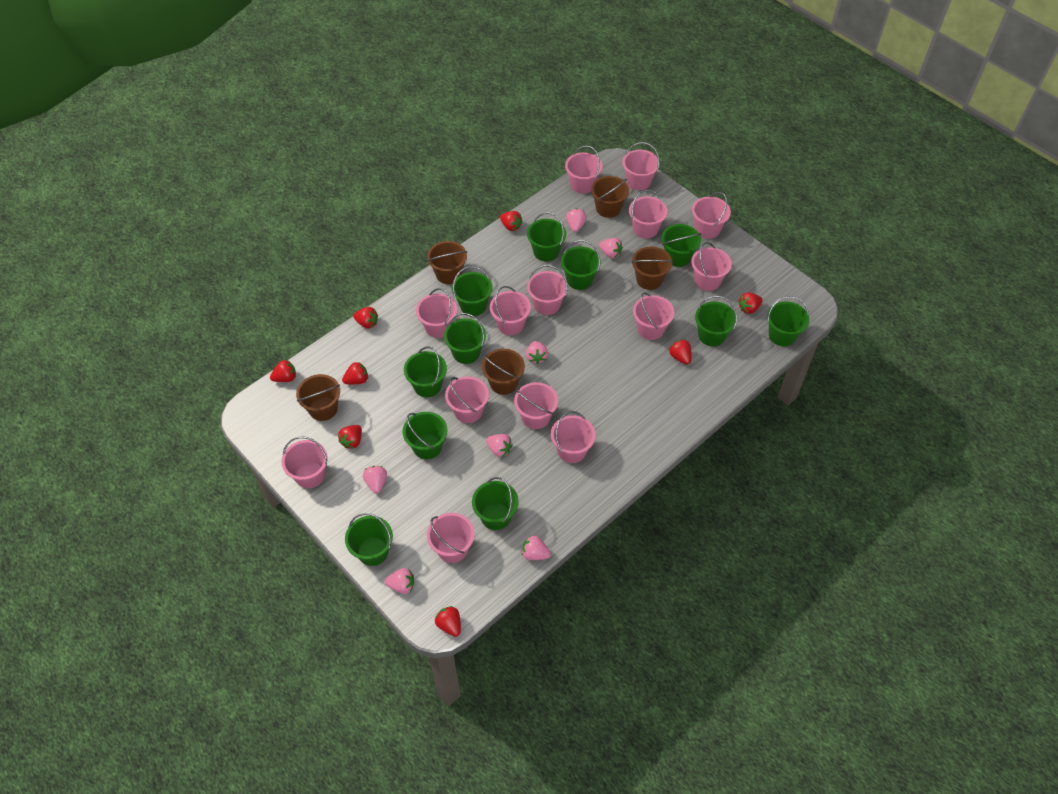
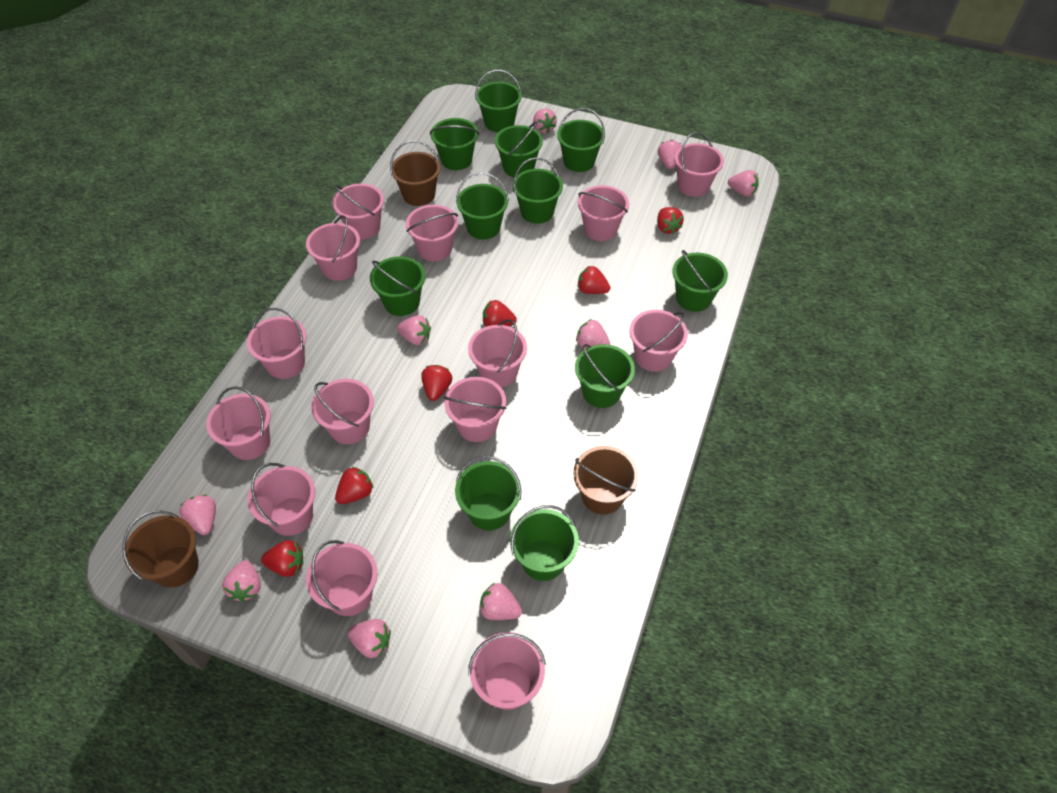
brown bucket: [296,374,340,421] [427,241,467,284] [482,349,525,395] [591,176,629,218] [631,246,673,290] = 5 -> [122,510,199,588] [390,140,441,206] [573,446,639,515] = 3
pink strawberry: [363,466,387,494] [385,568,414,594] [486,434,513,457] [522,536,551,560] [526,341,548,364] [566,208,587,232] [599,238,623,258] = 7 -> [179,495,216,535] [222,560,261,602] [347,619,391,658] [397,315,431,345] [479,583,522,620] [533,109,557,133] [576,319,610,348] [658,140,682,169] [728,170,759,197] = 9
red strawberry: [270,360,296,382] [338,425,362,449] [342,362,368,384] [353,307,378,329] [435,606,461,637] [500,211,522,231] [669,339,691,365] [738,292,763,314] = 8 -> [261,540,303,577] [335,467,374,504] [421,365,452,401] [483,300,517,327] [578,266,610,294] [657,207,684,234] = 6

